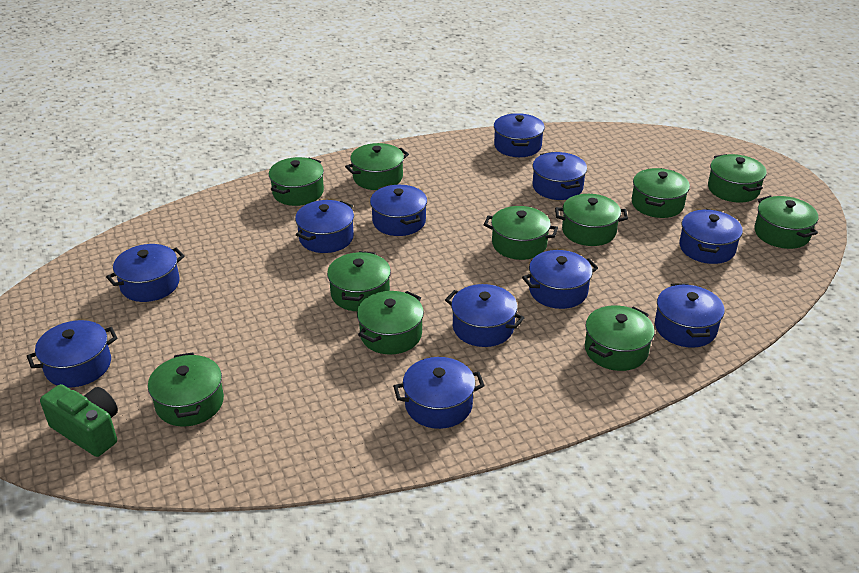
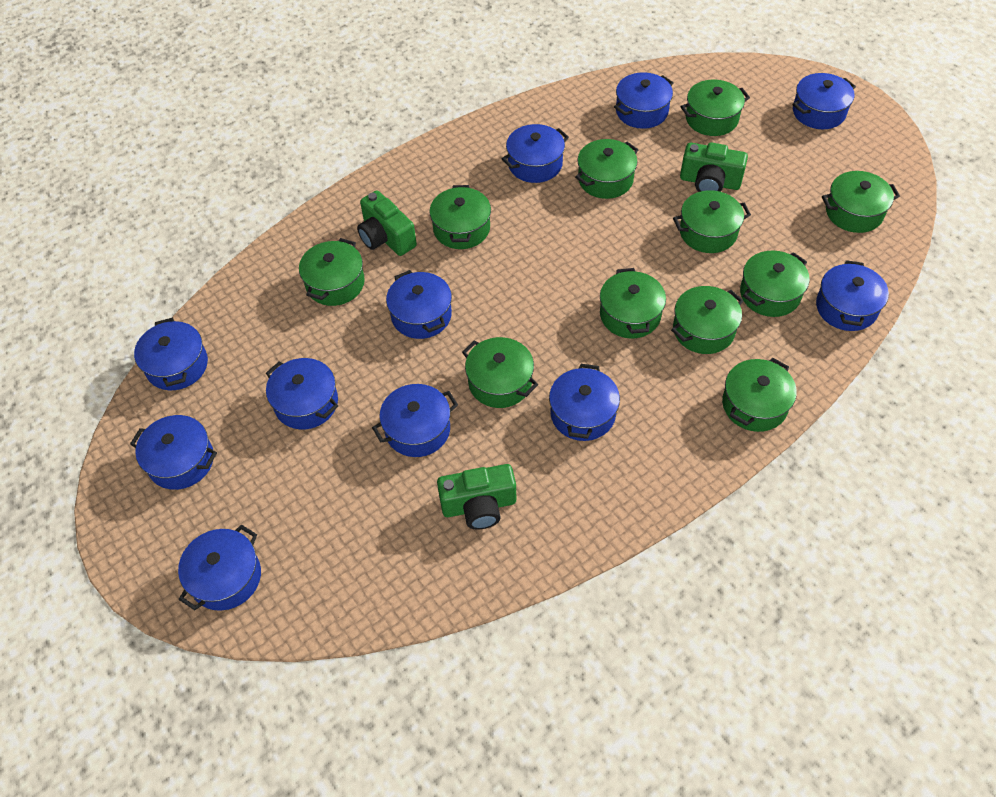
green camera: [40,384,118,457] = 1 -> [357,190,417,256] [437,464,516,530] [680,142,748,192] = 3

